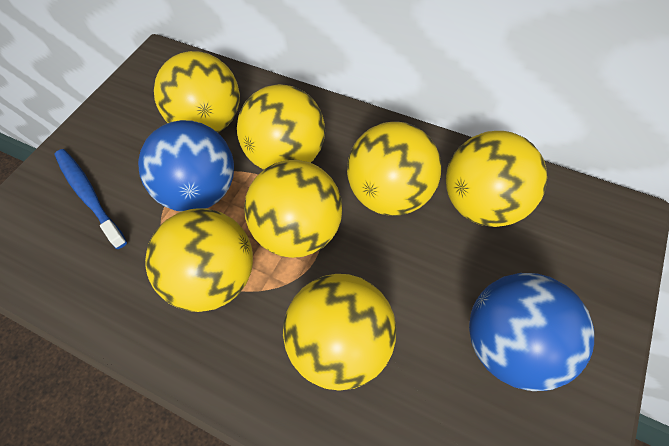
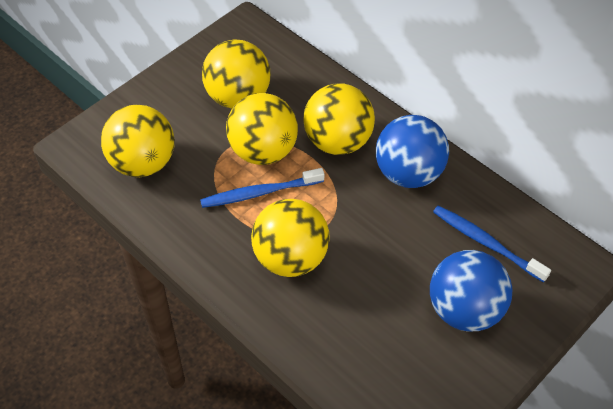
blue toothbrush: [55,149,127,249] = 1 -> [200,168,324,208] [433,205,551,282] = 2
yellow ball: [145,208,253,312] [154,51,240,133] [237,84,325,170] [244,160,343,258] [283,274,396,391] [347,122,441,216] [446,131,547,227] = 7 -> [101,105,175,177] [202,40,271,109] [226,93,298,165] [251,199,330,277] [303,83,375,155] = 5

